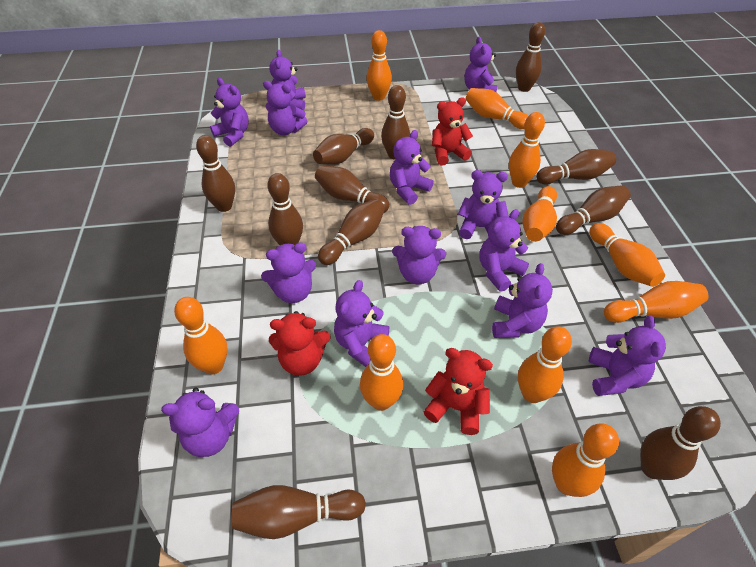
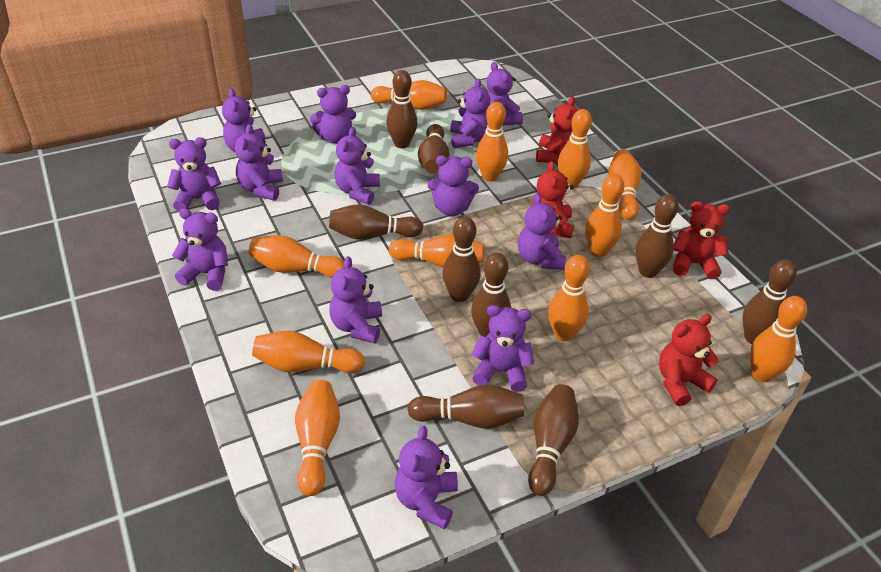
brown bowling pin: [196,135,235,212] [232,485,366,539] [267,173,303,245] [313,128,374,165] [315,165,390,213] [318,199,385,265] [381,85,410,159] [516,22,545,92] [536,149,616,185] [556,185,631,235] [640,406,721,480] = 11 -> [329,204,423,240] [386,70,418,148] [407,385,524,429] [418,124,449,174] [442,217,481,302] [471,253,511,337] [528,384,579,496] [635,194,679,278] [742,260,797,344] = 9
orange bowling pin: [174,297,228,374] [360,334,403,411] [366,30,392,101] [466,88,528,129] [509,112,545,188] [518,327,572,403] [523,186,557,242] [552,423,619,497] [590,223,665,287] [604,281,708,323] = 10 -> [248,235,344,278] [252,331,365,373] [295,380,340,496] [371,80,447,110] [389,234,485,268] [476,102,508,182] [548,255,590,341] [558,109,592,189] [585,174,624,257] [608,150,641,220] [750,296,807,382] = 11
red teddy bear: [269,311,331,376] [423,348,493,435] [432,97,473,165] = 3 -> [531,161,574,238] [536,96,579,163] [659,314,719,406] [673,201,730,279] = 4

